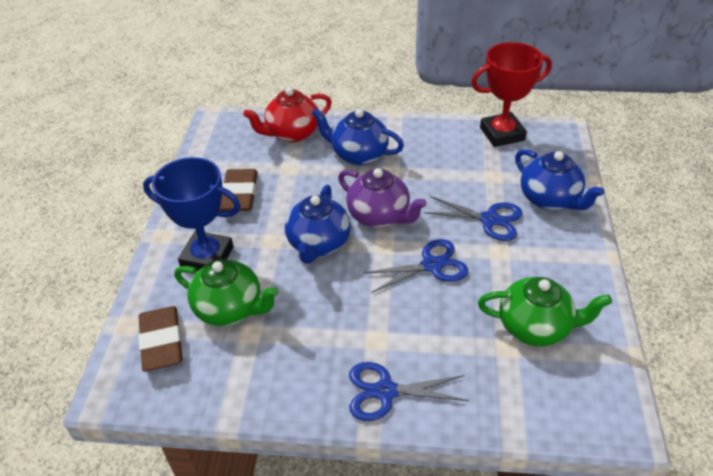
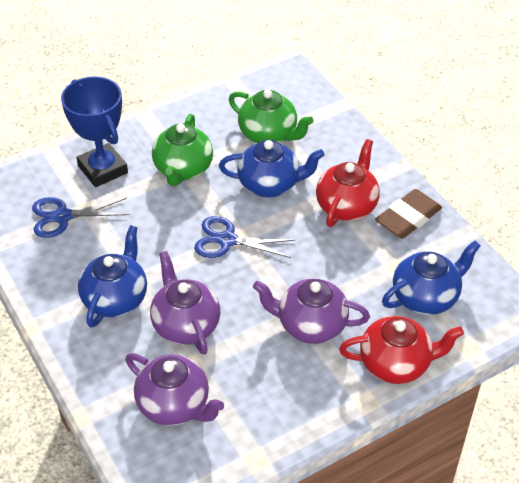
blue scissors: [349,362,469,421] [362,239,468,293] [424,196,522,241] = 3 -> [32,197,129,238] [194,216,295,258] = 2
brown eraser: [138,306,183,372] [220,169,258,211] = 2 -> [375,189,442,239] = 1
purple teapot: [338,168,427,228] = 1 -> [125,353,224,426] [150,251,220,354] [253,278,370,344] = 3
red teapot: [243,87,332,142] = 1 -> [316,139,380,227] [339,316,464,384] = 2
red trophy: [471,42,552,147] = 1 -> none = 0

